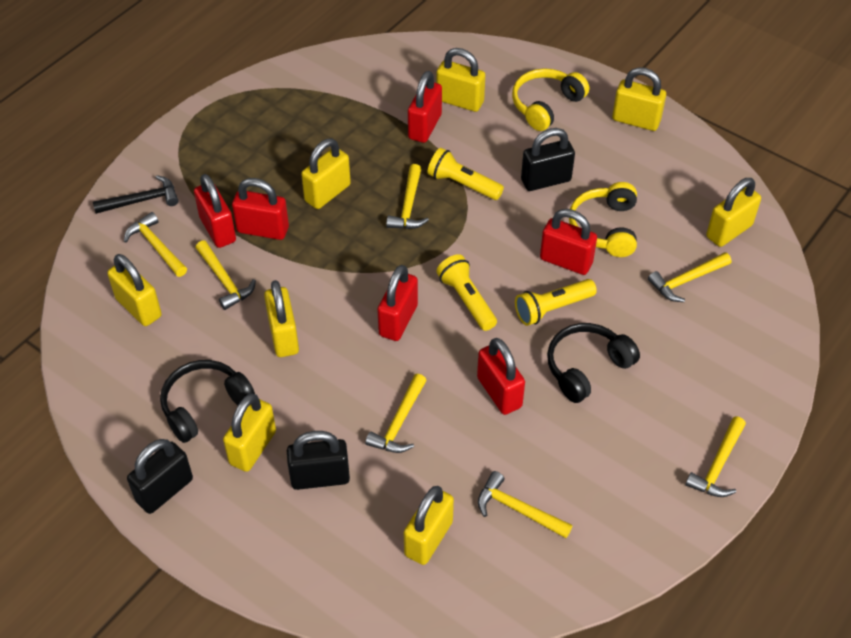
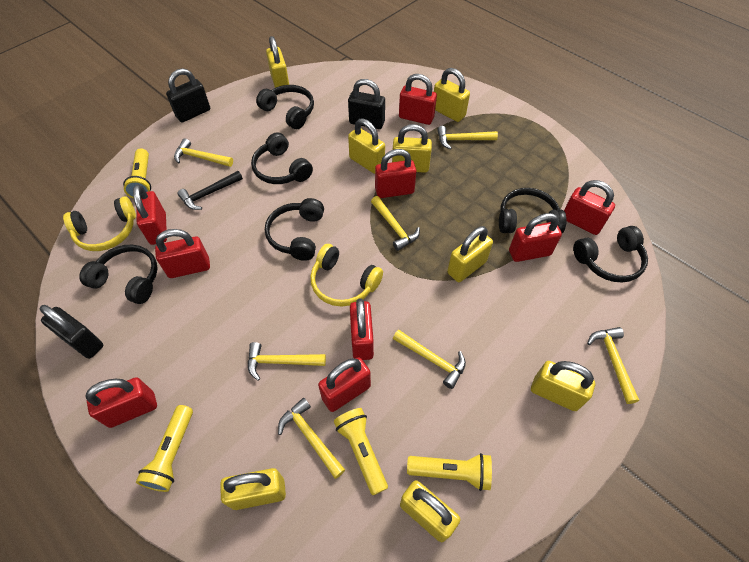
black headphones: [160,360,255,443] [547,323,640,403] = 2 -> [79,245,158,304] [251,132,313,184] [256,85,314,129] [265,198,324,261] [499,188,567,233] [573,226,648,282] = 6
red padlock: [194,174,236,248] [232,178,289,240] [377,265,418,341] [408,71,442,143] [477,338,525,415] [540,209,597,275] = 6 -> [85,377,157,428] [133,184,167,245] [155,229,210,278] [318,357,371,412] [350,298,374,360] [375,149,416,198] [399,74,437,125] [509,213,562,262] [564,180,615,235] = 9
yellow flashlight: [427,148,504,200] [436,254,497,331] [515,279,597,326] = 3 -> [123,148,151,198] [136,405,193,492] [334,408,388,495] [407,453,492,491] = 4

